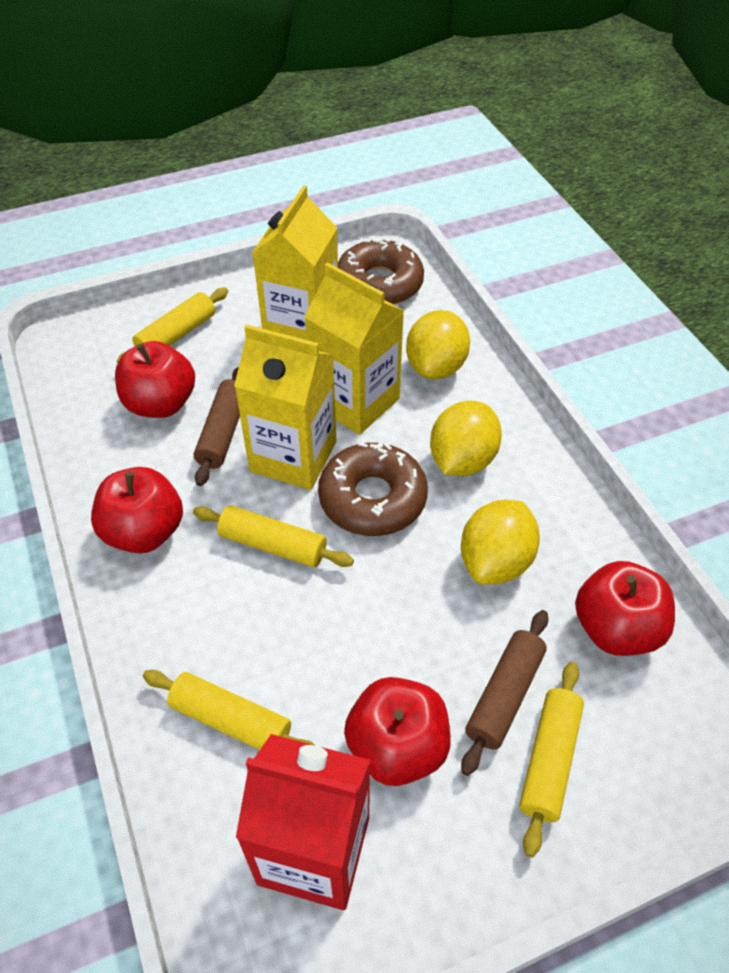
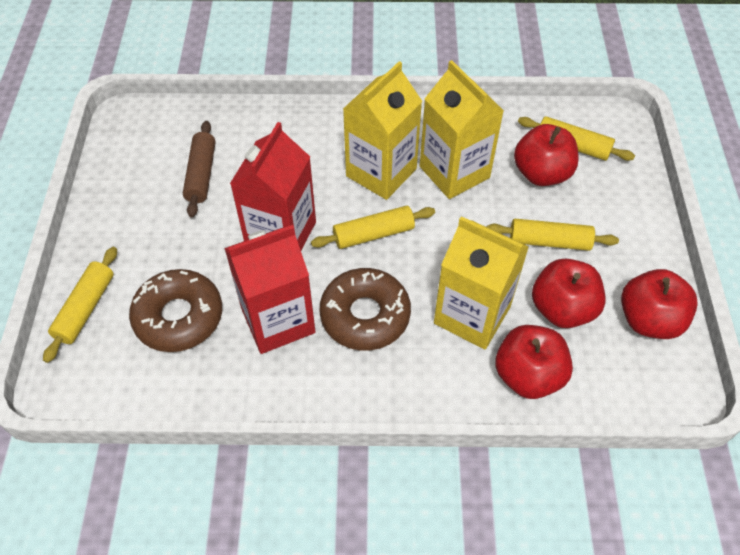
brown rolling pin: [194,367,240,486] [461,610,548,776] = 2 -> [183,121,216,217] = 1
red carton: [236,734,371,910] = 1 -> [224,225,315,354] [230,122,316,250] = 2
yellow lemon: [406,310,470,379] [430,401,502,476] [461,500,540,584] = 3 -> none = 0

